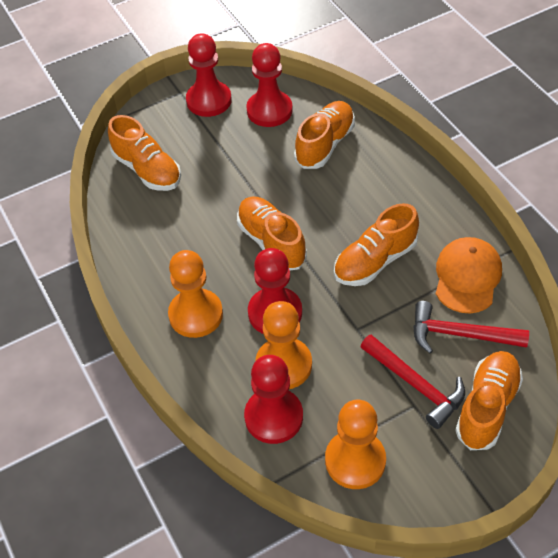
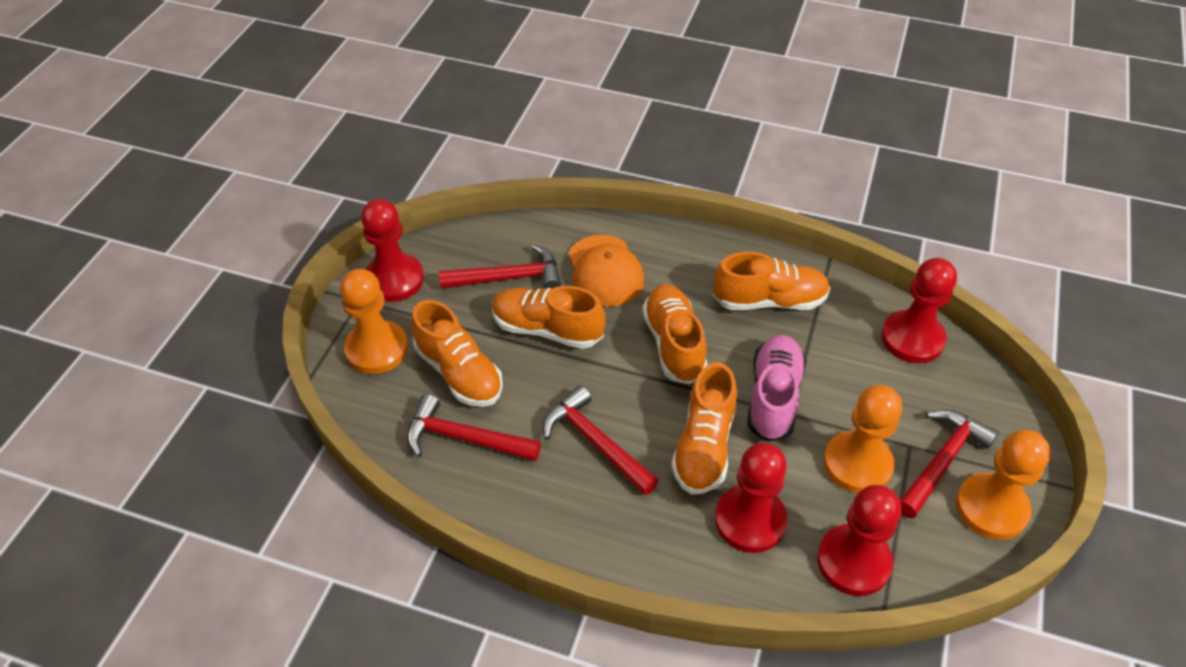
pink shoe: none = 0 -> [747,335,806,442] = 1
red hammer: [360,335,465,429] [413,301,529,353] = 2 -> [407,394,541,461] [439,244,561,289] [543,385,659,495] [900,409,999,518] = 4

